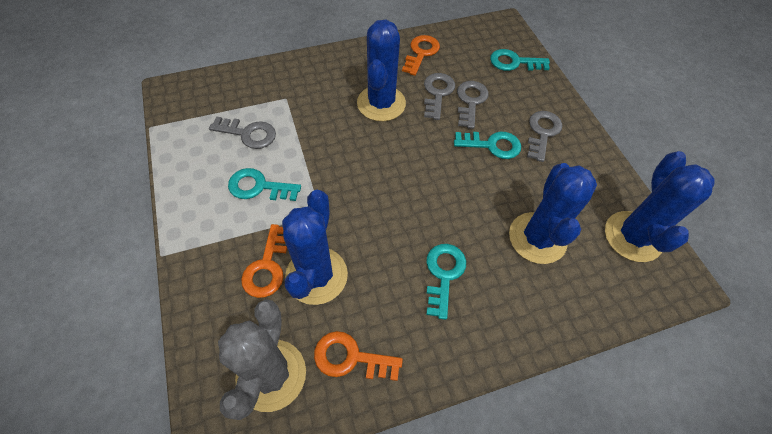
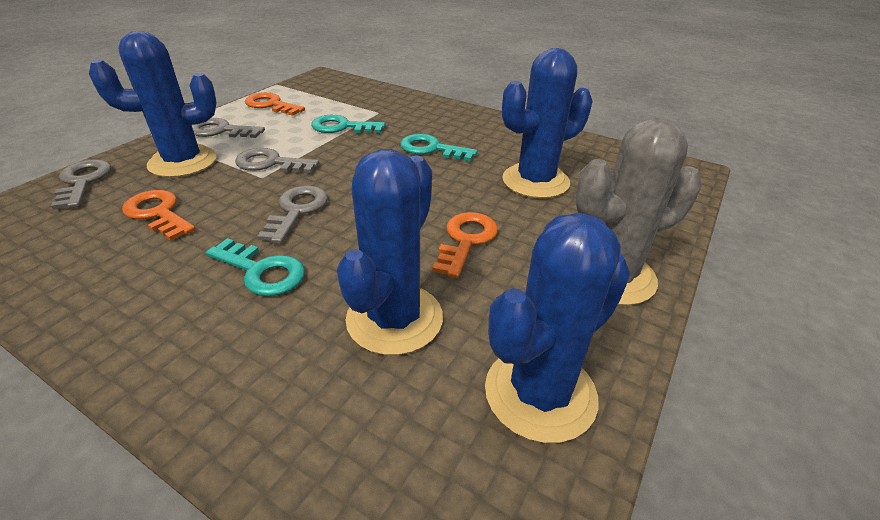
turquoise key: [228,168,301,201] [426,244,466,320] [454,132,521,159] [490,49,550,71] = 4 -> [206,238,305,296] [311,115,385,133] [400,134,478,161] = 3

